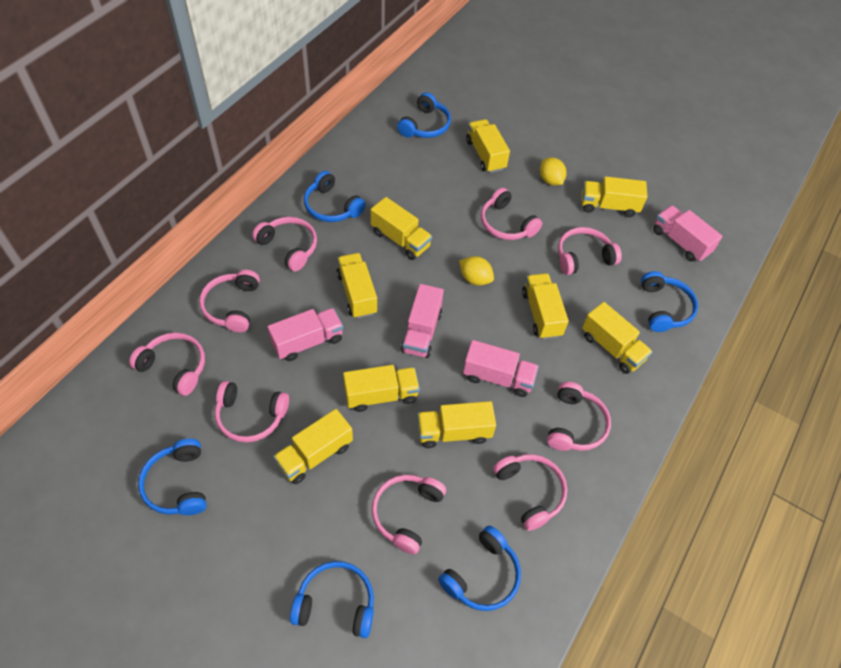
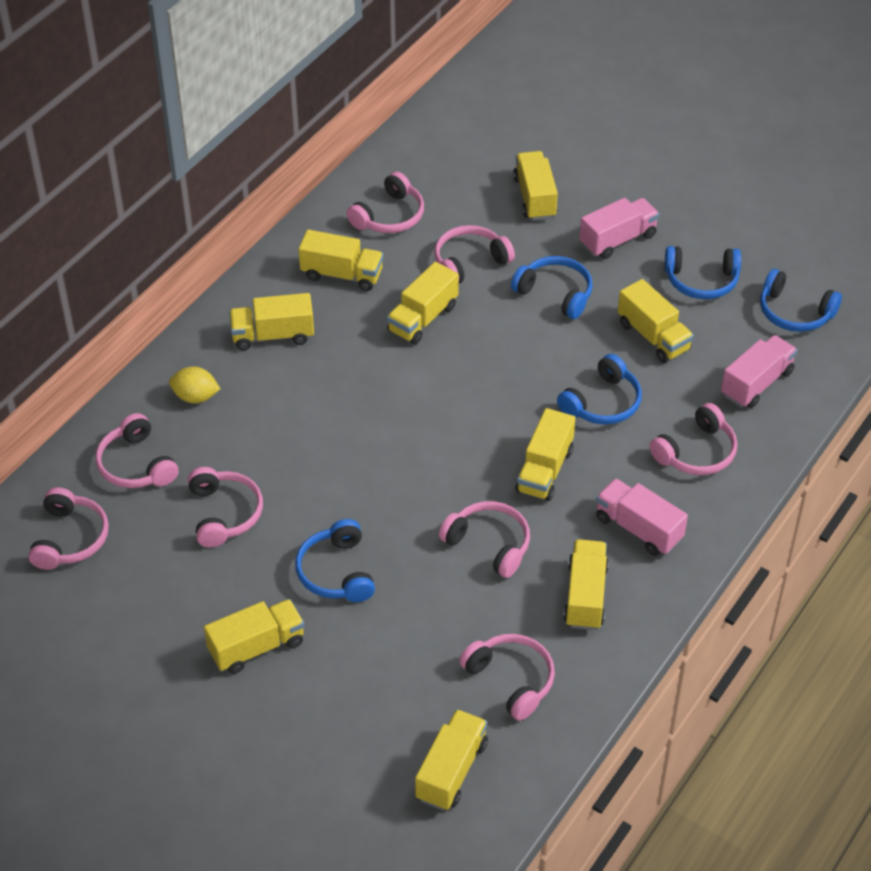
blue headphones: [138,439,207,515] [290,561,374,638] [304,171,366,222] [397,92,451,138] [438,526,521,611] [641,271,698,332] = 6 -> [295,519,375,602] [511,256,593,319] [557,354,642,425] [665,246,741,299] [760,269,842,332] = 5
pink headphones: [129,333,205,396] [199,270,260,332] [215,381,289,443] [252,217,317,271] [372,475,446,554] [481,188,542,240] [493,454,568,531] [547,382,611,451] [558,227,622,275] = 9 -> [28,487,109,570] [96,413,179,488] [188,467,263,547] [347,172,424,233] [434,225,515,283] [439,501,530,578] [459,634,555,721] [650,403,737,475] = 8
pink truck: [268,308,343,361] [401,284,444,358] [463,340,539,397] [653,205,723,262] = 4 -> [579,198,659,259] [596,478,688,556] [721,335,797,408] = 3
yellow lemon: [459,256,494,286] [540,157,567,186] = 2 -> [169,366,220,403] = 1

